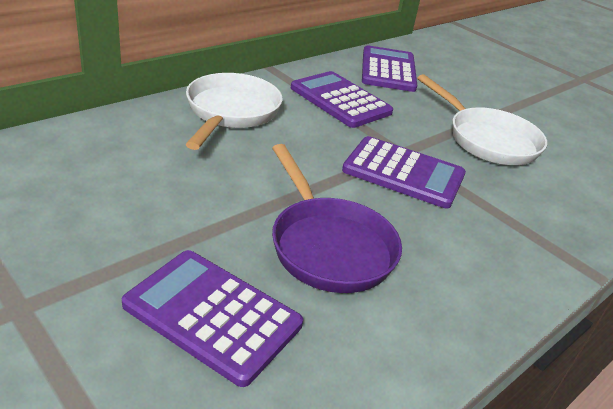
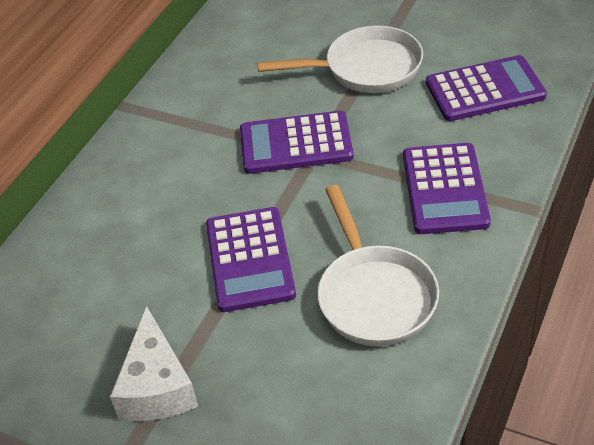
purple pan: [272,144,402,293] = 1 -> none = 0
white cheese: none = 0 -> [110,306,198,421] = 1

